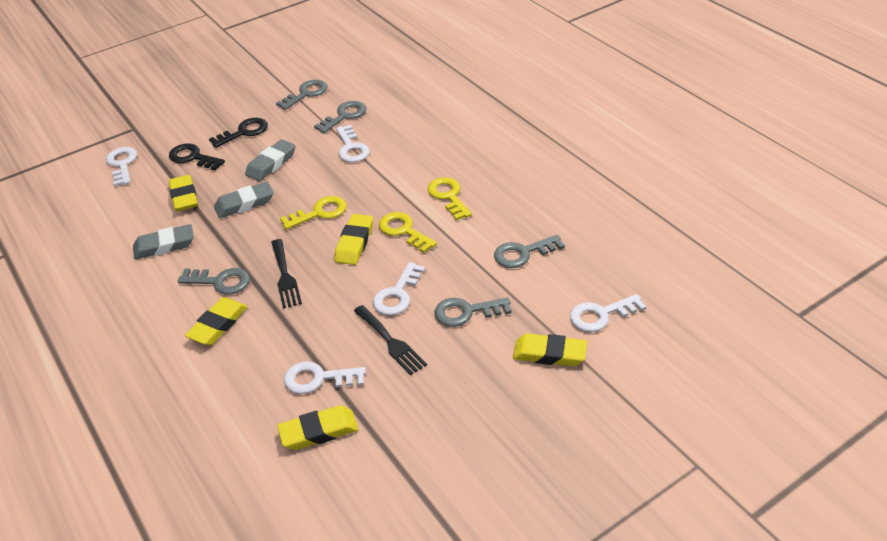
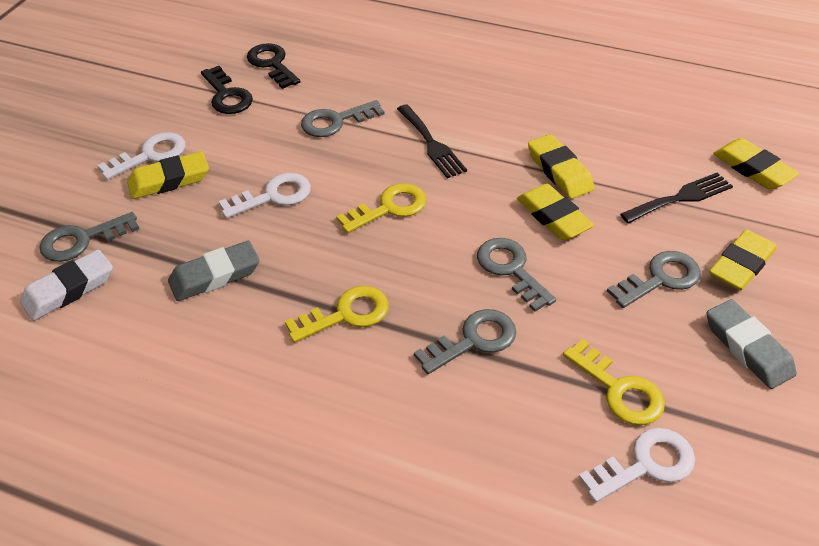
grey eraser: [133,224,194,260] [214,182,273,218] [245,139,295,181] = 3 -> [168,241,260,301] [707,299,797,389] = 2
white eraser: none = 0 -> [20,249,113,321] = 1
white key: [106,147,137,186] [284,361,366,394] [336,125,370,162] [373,262,425,315] [570,294,646,332] = 5 -> [97,132,185,180] [218,173,311,218] [579,428,695,503] = 3

